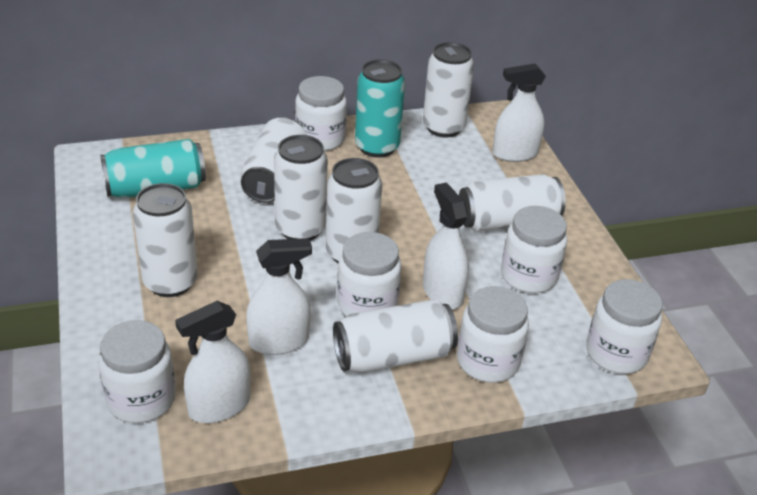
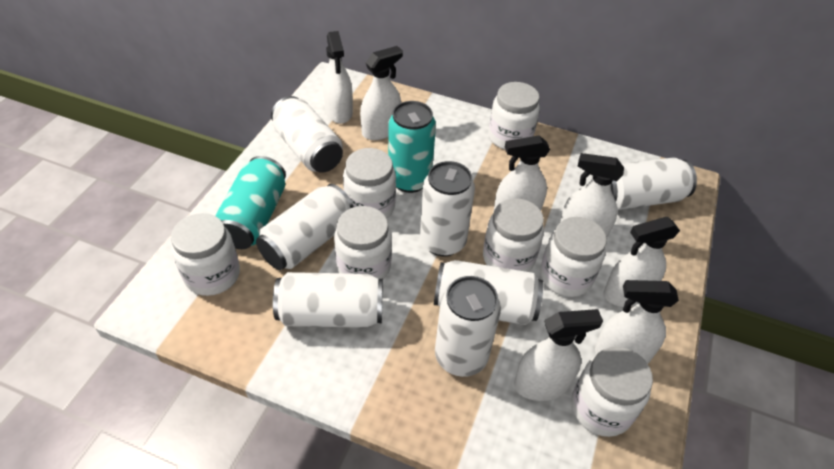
white jar: [98,320,176,423] [295,76,347,151] [337,232,402,316] [457,286,529,383] [501,206,567,293] [586,279,663,374] = 6 -> [171,213,240,296] [334,206,392,280] [343,148,396,219] [483,198,544,272] [488,82,540,150] [540,217,607,297] [571,347,653,437] = 7
white spray bottle: [175,301,250,423] [246,238,312,355] [423,183,469,309] [493,64,546,162] = 4 -> [323,31,353,124] [360,46,403,140] [494,135,550,210] [514,309,603,401] [560,153,624,239] [595,280,679,364] [604,217,680,307] = 7

